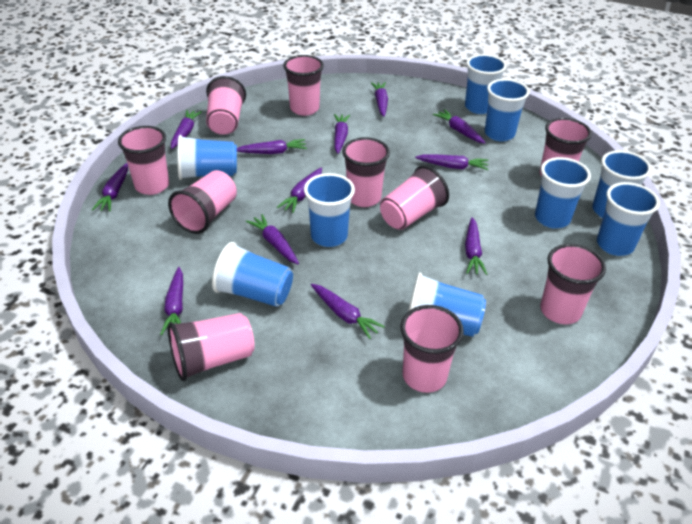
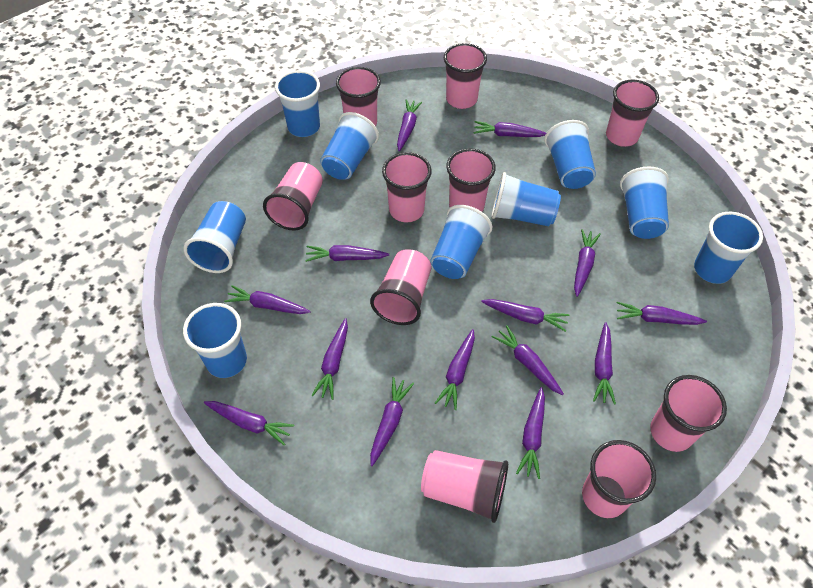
purple carrot: [92,163,128,212] [160,267,183,335] [171,110,202,149] [237,139,307,154] [246,214,299,264] [277,168,322,213] [311,284,385,339] [334,114,350,154] [371,82,388,117] [415,155,489,170] [433,109,486,144] [465,217,487,275] = 12 -> [204,401,294,445] [224,285,311,314] [305,245,389,262] [311,318,348,400] [370,377,414,466] [397,99,422,151] [435,329,475,410] [474,121,546,137] [481,299,570,332] [492,325,564,395] [516,387,545,479] [574,229,601,297] [593,322,616,405] [617,302,707,325] = 14

